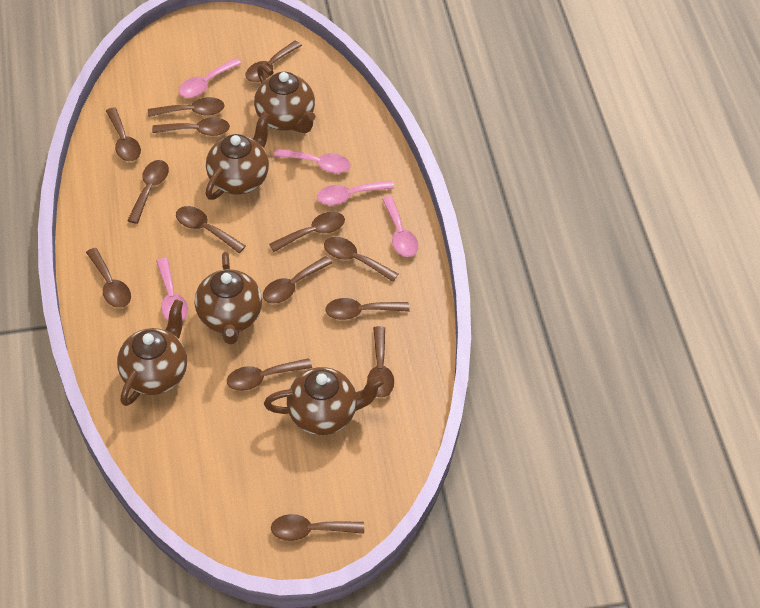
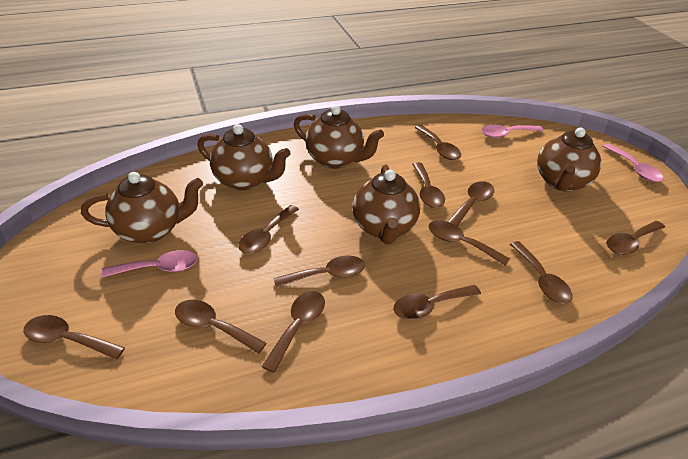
brown spoon: [86,248,131,308] [106,107,141,161] [127,160,169,224] [148,97,225,117] [152,117,230,136] [176,206,246,253] [227,358,312,391] [245,41,302,82] [263,256,332,304] [269,212,345,252] [271,514,364,541] [324,237,398,282] [325,298,410,320] [367,326,394,398] = 14 -> [24,315,125,360] [175,300,266,354] [238,205,299,254] [262,291,325,373] [273,256,365,288] [393,285,481,320] [412,162,445,208] [415,125,461,160] [429,220,510,266] [448,181,494,227] [510,241,572,304] [607,221,665,255] = 12
pink spoon: [156,258,188,321] [179,58,241,98] [274,149,351,173] [317,180,394,205] [382,196,418,257] = 5 -> [101,250,198,278] [481,125,543,138] [603,144,664,182] = 3

